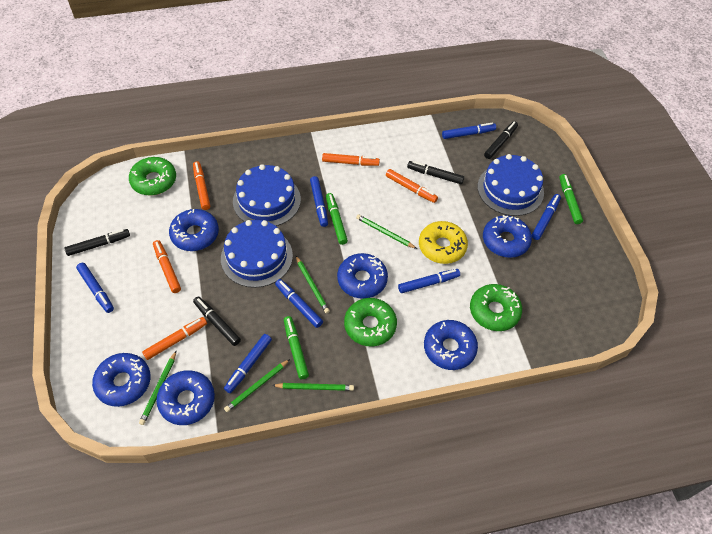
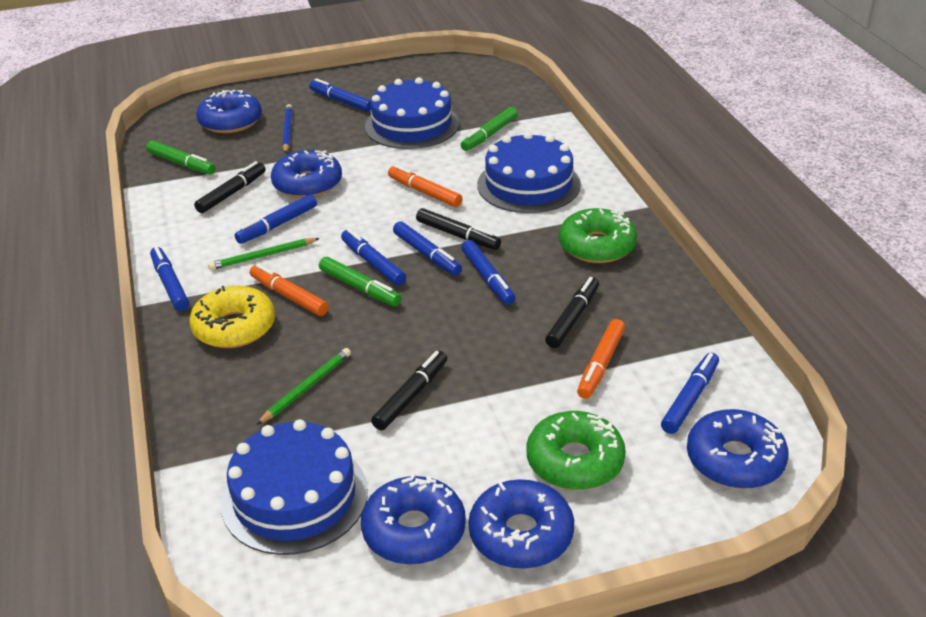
blue donut: [92,353,150,407] [156,370,215,425] [169,209,219,251] [337,253,388,299] [424,320,478,370] [483,215,532,258] = 6 -> [196,90,262,133] [271,150,342,198] [361,473,466,565] [469,479,574,569] [687,409,789,489] = 5
blue pencil: none = 0 -> [283,104,292,154] = 1
green donut: [129,157,176,195] [344,298,397,346] [470,284,522,331] = 3 -> [527,411,626,490] [559,208,637,263] = 2
green pencil: [139,350,177,425] [224,359,290,412] [272,383,354,391] [295,255,330,314] [356,214,417,249] = 5 -> [208,238,320,270] [256,348,351,425] = 2
orange marker: [142,317,207,360] [153,240,181,293] [193,161,210,210] [322,153,380,166] [386,169,438,203] = 5 -> [250,264,329,316] [388,165,463,207] [577,319,625,399] = 3

